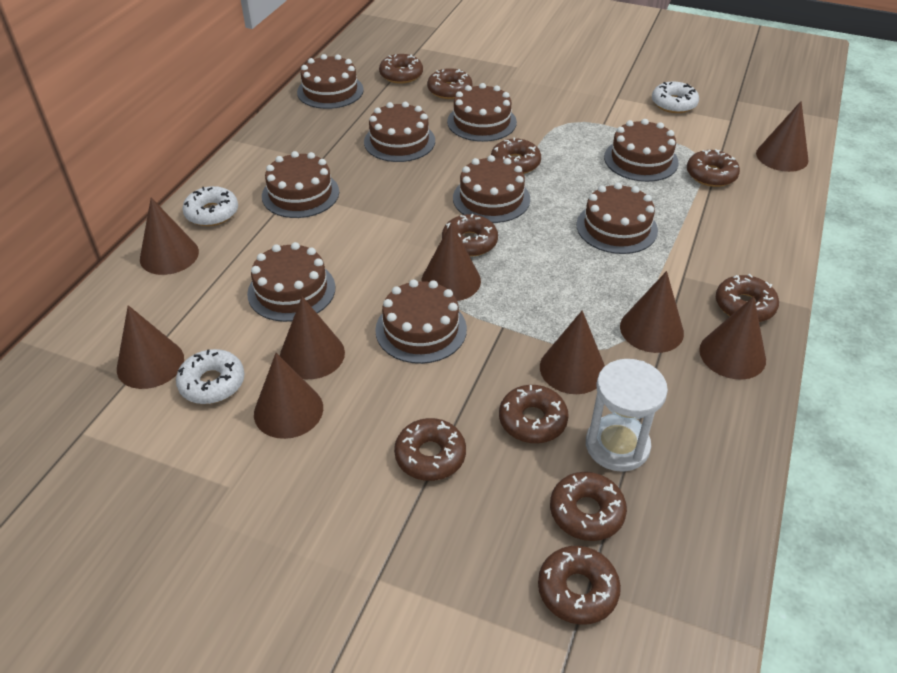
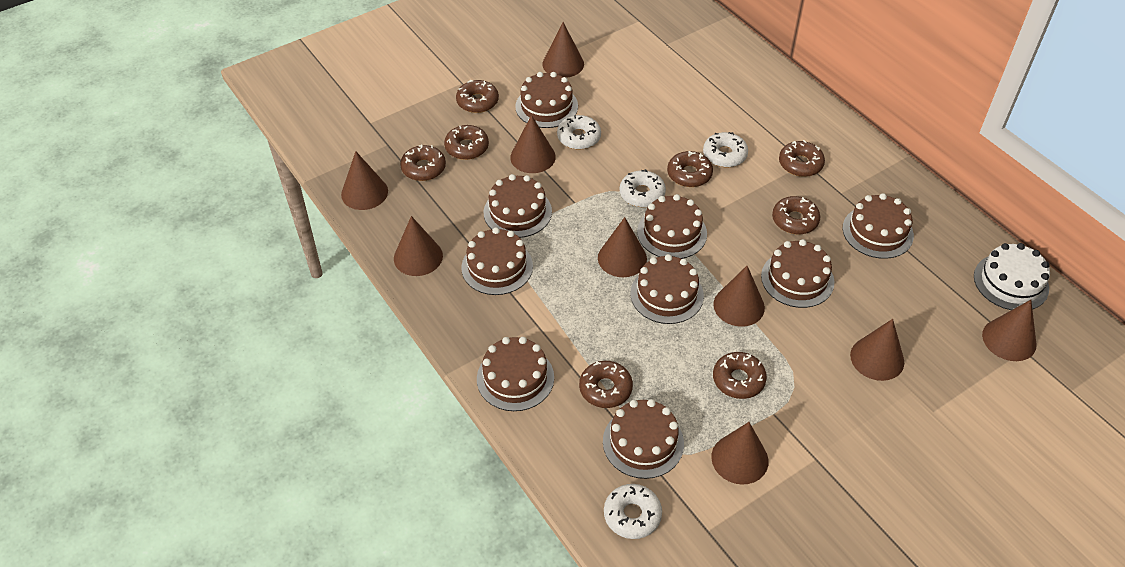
brown donut: [379,54,423,84] [394,418,466,481] [427,68,472,99] [442,214,498,257] [491,138,541,174] [499,385,569,443] [538,546,621,625] [550,472,627,541] [687,149,740,187] [716,274,779,322] = 10 -> [400,145,446,181] [444,125,489,160] [456,80,499,113] [579,361,633,408] [667,151,713,187] [713,352,767,399] [772,196,820,234] [779,140,825,177] = 8
white cake: none = 0 -> [974,243,1050,310] = 1
white donut: [176,349,244,404] [182,186,238,226] [652,82,699,113] = 3 -> [557,115,601,150] [604,484,662,539] [620,169,666,207] [703,132,748,167] = 4
white hourglass: [586,359,668,472] = 1 -> none = 0

